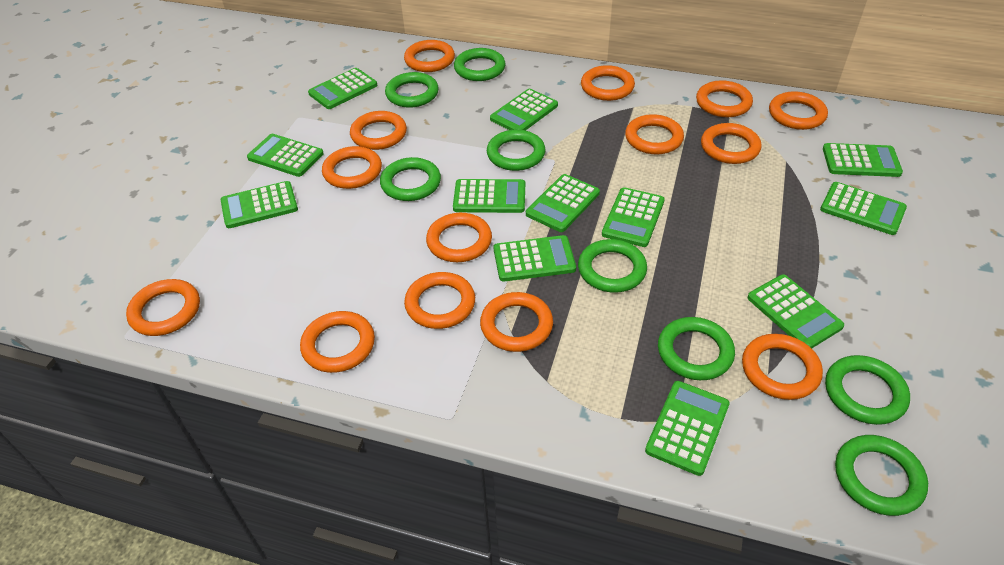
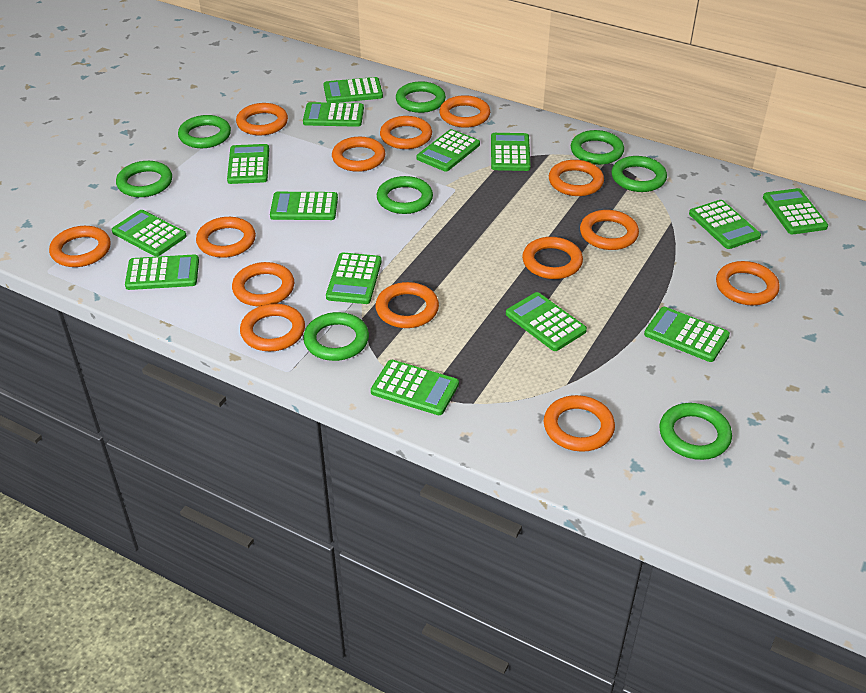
green calculator: [221,181,298,228] [247,134,324,177] [308,68,377,109] [453,179,525,213] [490,89,558,130] [494,235,576,282] [526,174,600,232] [602,187,665,247] [645,381,730,476] [747,275,844,348] [820,182,907,235] [823,143,903,177] = 12 -> [112,210,187,257] [125,255,199,290] [227,144,269,184] [270,192,338,220] [303,102,364,127] [323,77,383,103] [326,252,382,304] [371,360,459,415] [417,129,480,171] [491,133,531,171] [506,292,587,351] [644,307,730,362] [689,200,761,249] [763,188,828,234] = 14

